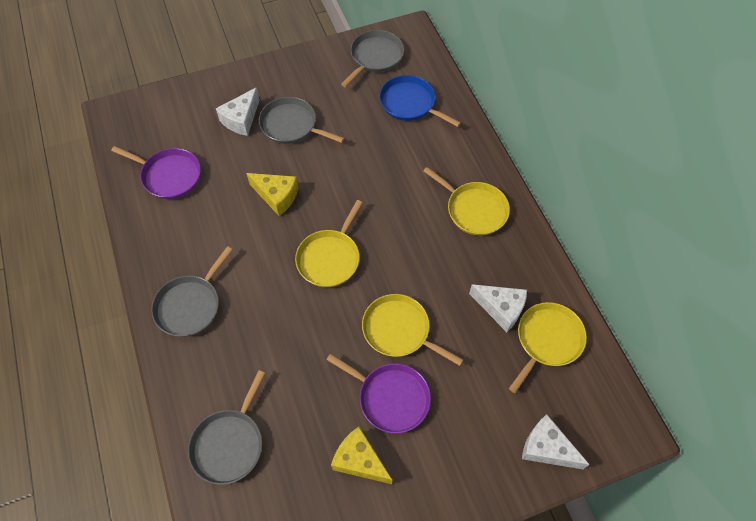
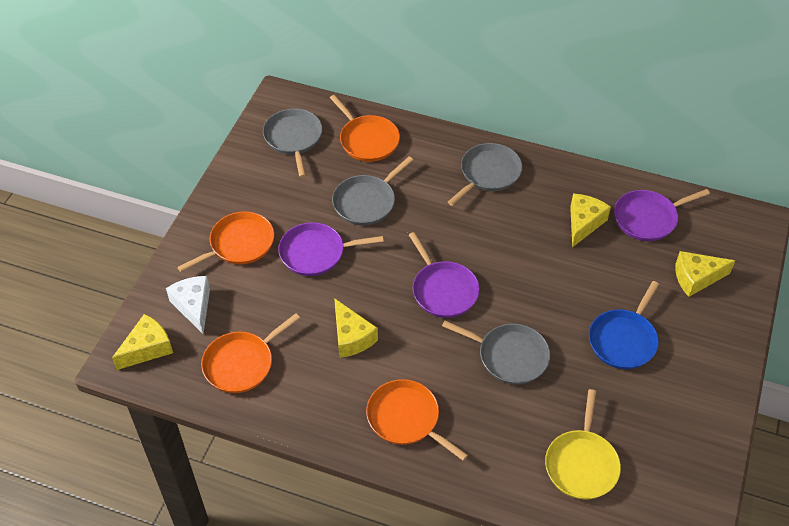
orange pan: none = 0 -> [177,211,274,272] [201,313,300,393] [330,95,400,162] [366,379,468,461] = 4
purple pan: [111,146,201,199] [326,354,431,433] = 2 -> [278,222,384,276] [409,232,480,318] [614,189,710,241] = 3
white cheese: [216,87,260,136] [469,284,527,332] [522,414,590,469] = 3 -> [166,276,210,334] = 1
yellow cheese: [246,173,298,216] [331,427,392,484] = 2 -> [112,314,173,370] [334,298,378,358] [570,193,611,247] [675,251,735,297] = 4
yellow pan: [295,200,363,287] [362,294,463,366] [423,167,510,236] [509,302,587,393] = 4 -> [545,389,621,500] = 1

